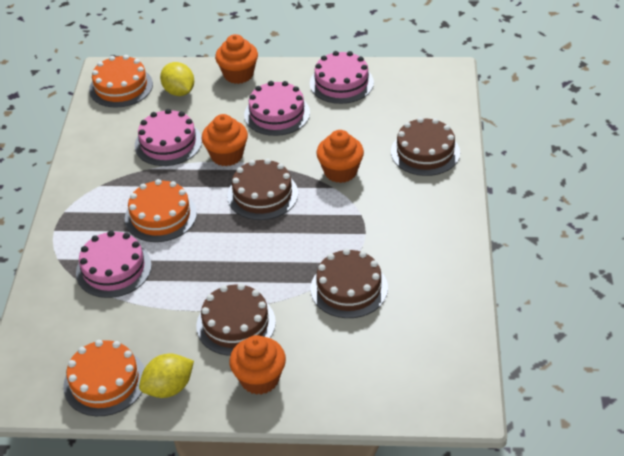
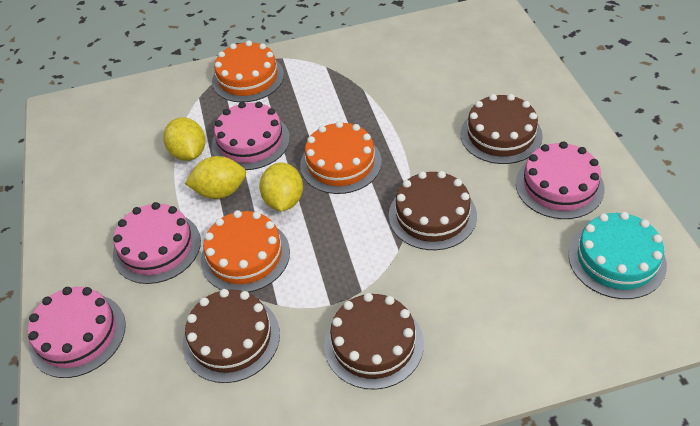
orange cupcake: [201,114,248,166] [215,34,258,84] [229,335,286,395] [316,130,364,183] = 4 -> none = 0
turquoise cake: none = 0 -> [568,212,667,299] = 1
yellow lemon: [139,354,194,398] [160,62,194,96] = 2 -> [163,117,205,161] [185,156,246,199] [259,163,303,211] = 3

